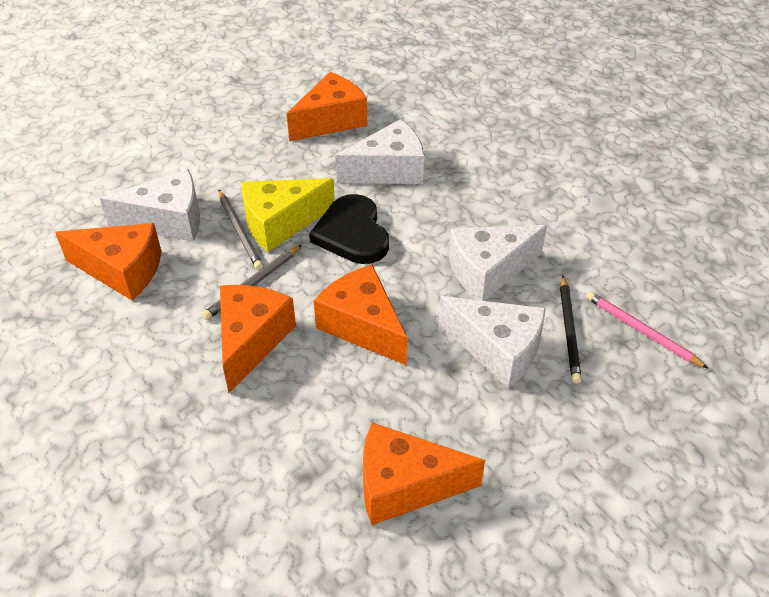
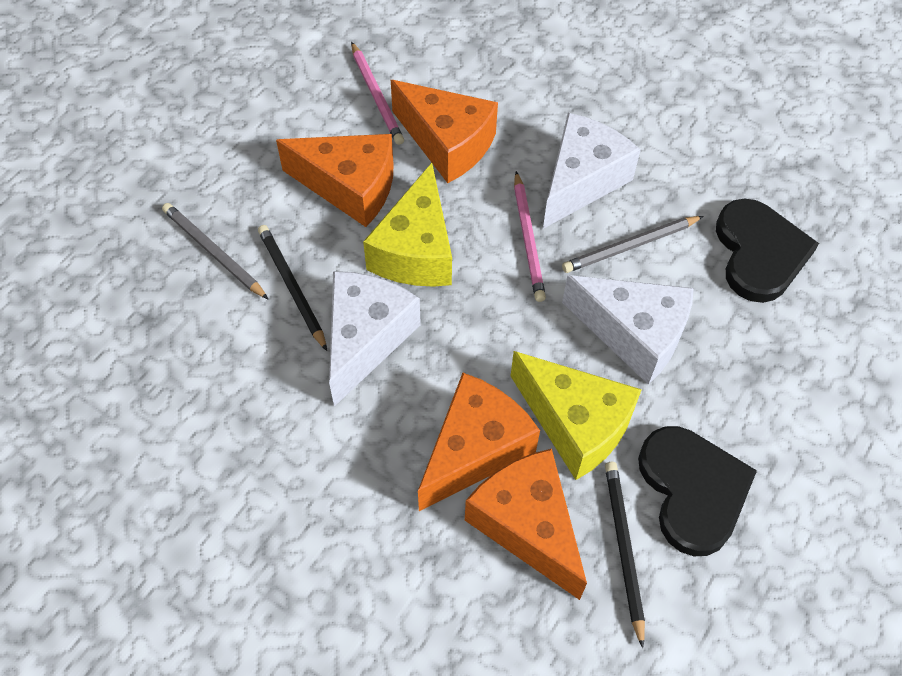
black heart: [309,194,389,264] = 1 -> [638,426,757,556] [716,199,819,303] = 2
black pencil: [560,276,582,384] = 1 -> [258,225,327,351] [605,462,645,648] = 2
orange cheese: [55,223,162,301] [220,285,296,393] [287,72,367,141] [314,265,407,365] [363,423,485,525] = 5 -> [276,134,394,227] [391,80,498,183] [418,373,540,511] [465,449,587,600] = 4
pink pencil: [586,291,709,369] = 1 -> [351,42,404,145] [514,171,546,302] = 2
white cheese: [100,169,200,242] [335,119,424,184] [439,296,546,388] [449,225,547,301] = 4 -> [329,271,421,407] [543,113,641,229] [562,275,694,385] = 3
yellow cheese: [241,178,335,252] = 1 -> [363,163,452,287] [511,351,642,480] = 2

